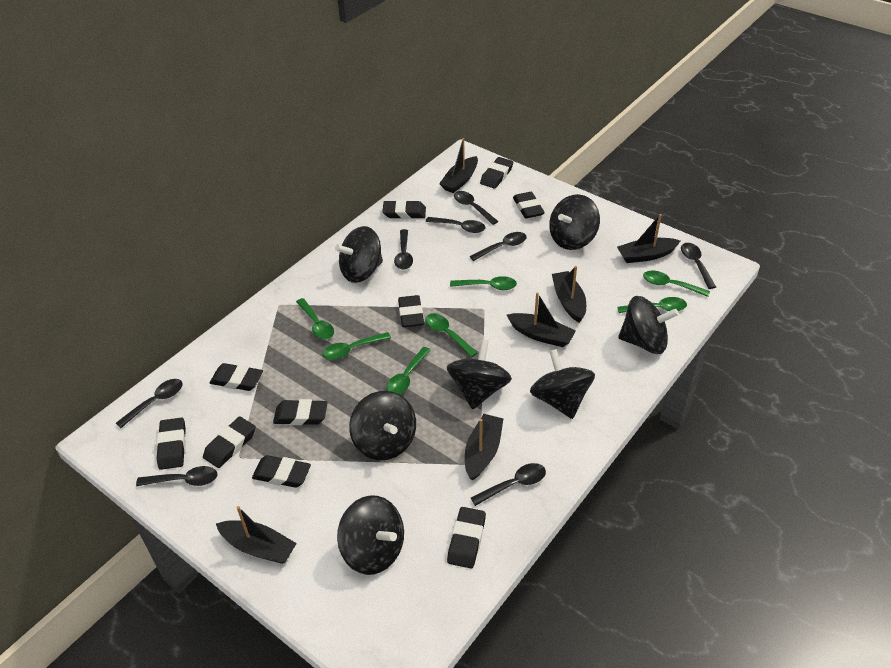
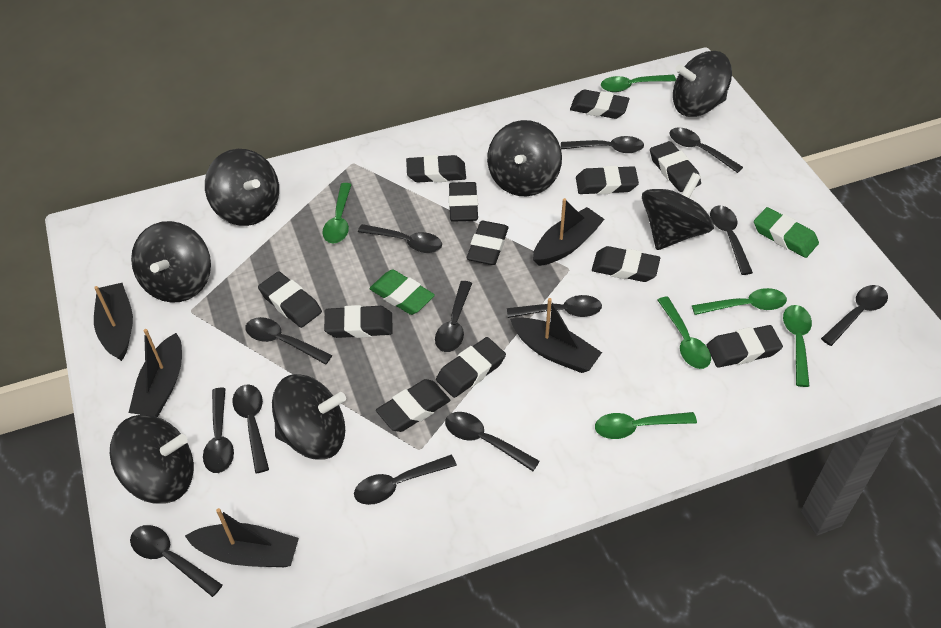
black boat: [216,506,297,564] [439,138,478,193] [465,414,503,480] [507,292,576,347] [552,266,586,322] [617,214,680,263] = 6 -> [94,283,133,361] [129,329,182,417] [185,508,299,567] [510,298,602,373] [533,198,605,266] = 5
black eraser: [157,418,186,470] [203,416,256,468] [210,363,263,391] [252,455,311,488] [273,399,328,425] [382,200,426,219] [398,295,424,327] [447,507,486,568] [480,157,513,188] [513,192,545,218] = 10 -> [258,271,322,328] [324,305,393,338] [376,379,450,432] [406,155,466,182] [436,337,506,398] [449,182,478,222] [467,221,509,265] [570,90,630,119] [576,166,639,195] [592,246,660,282] [650,141,701,192] [706,325,783,368] = 12
black spoon: [116,379,183,428] [136,466,217,486] [394,229,413,270] [426,217,486,233] [454,191,498,225] [470,232,527,261] [471,463,546,506] [681,243,716,289] = 8 -> [130,525,223,597] [203,388,234,473] [232,384,269,473] [246,317,332,365] [354,455,457,505] [358,224,442,253] [435,281,472,352] [445,412,540,471] [507,295,602,318] [561,136,644,153] [670,127,743,173] [710,206,753,275] [821,285,888,346] = 13
green eraser: none = 0 -> [369,269,435,315] [754,207,819,258] = 2
green spoon: [296,298,334,339] [323,332,391,360] [386,347,431,394] [425,313,478,358] [450,276,517,290] [617,297,687,313] [643,271,710,297] = 7 -> [322,183,352,243] [595,412,697,439] [601,75,676,92] [658,297,711,369] [692,288,787,315] [783,305,812,387] = 6

